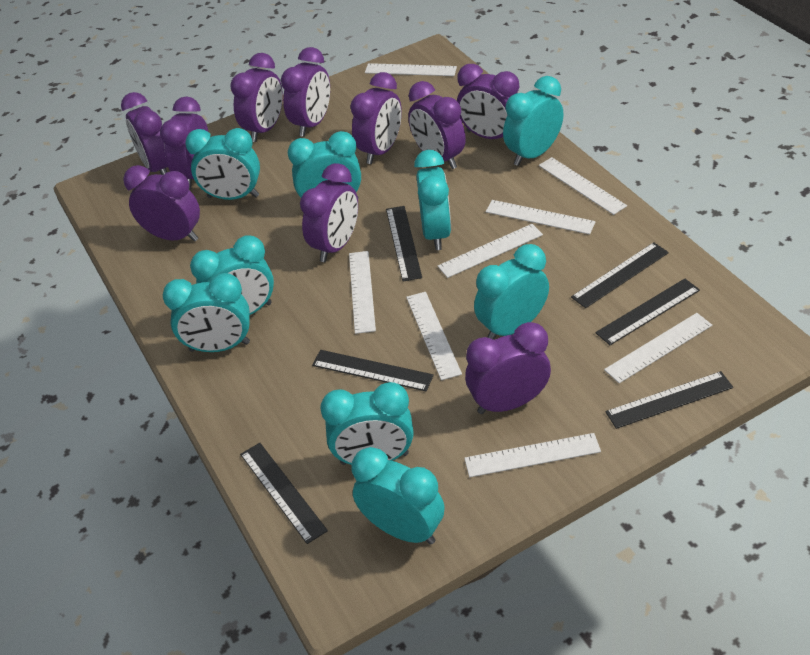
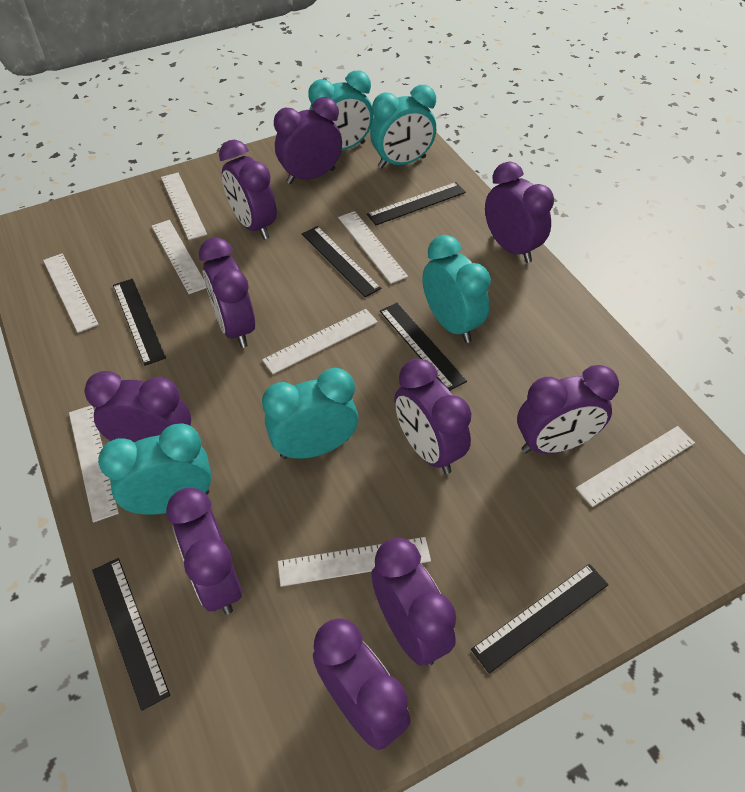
turquoise clock: [163,273,250,352] [185,128,260,200] [190,235,274,315] [288,131,361,198] [320,382,413,465] [352,447,445,545] [414,150,451,250] [474,244,549,340] [503,76,564,166] = 9 -> [98,423,212,515] [262,368,358,459] [308,70,373,151] [370,85,436,168] [423,235,491,343] = 5

